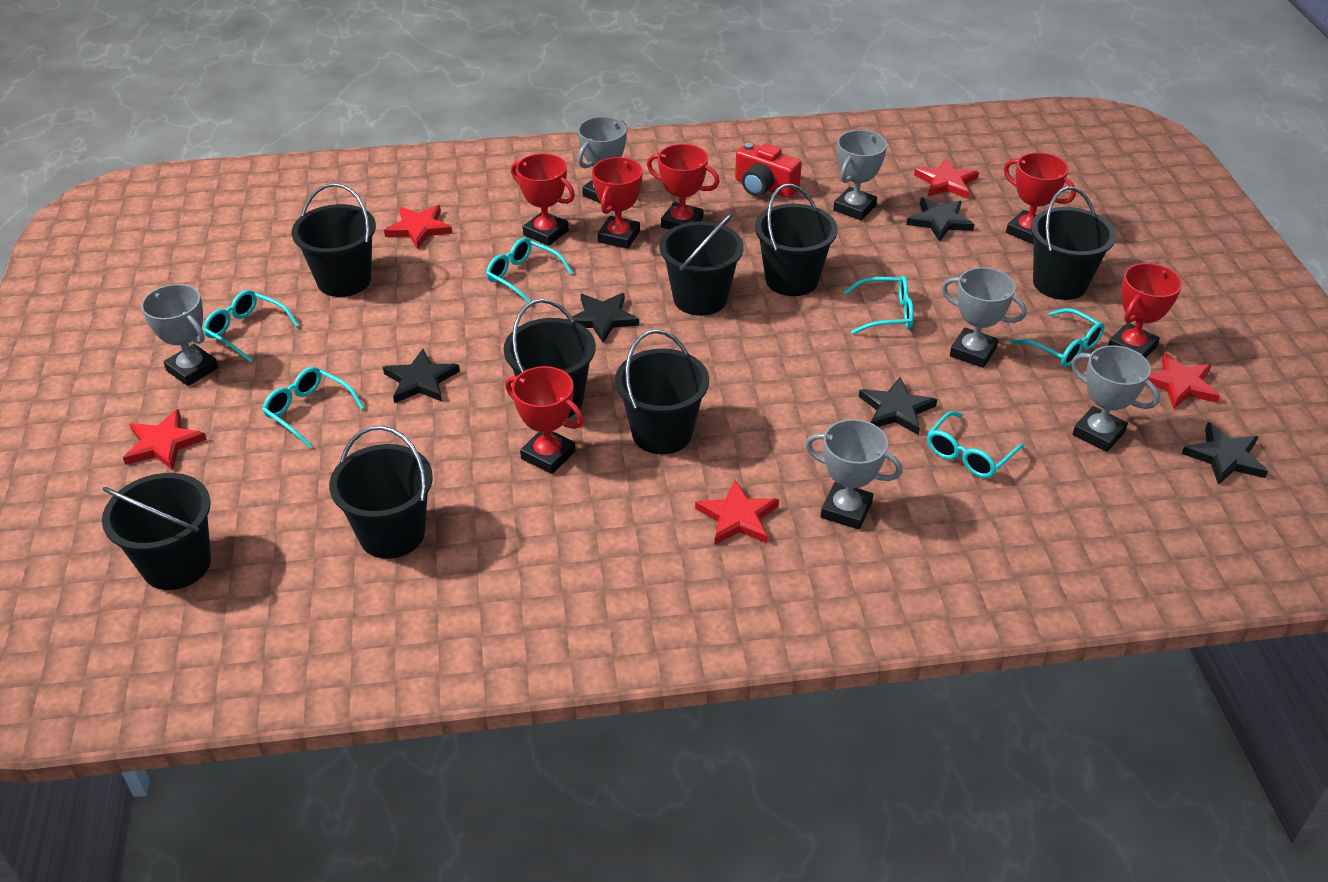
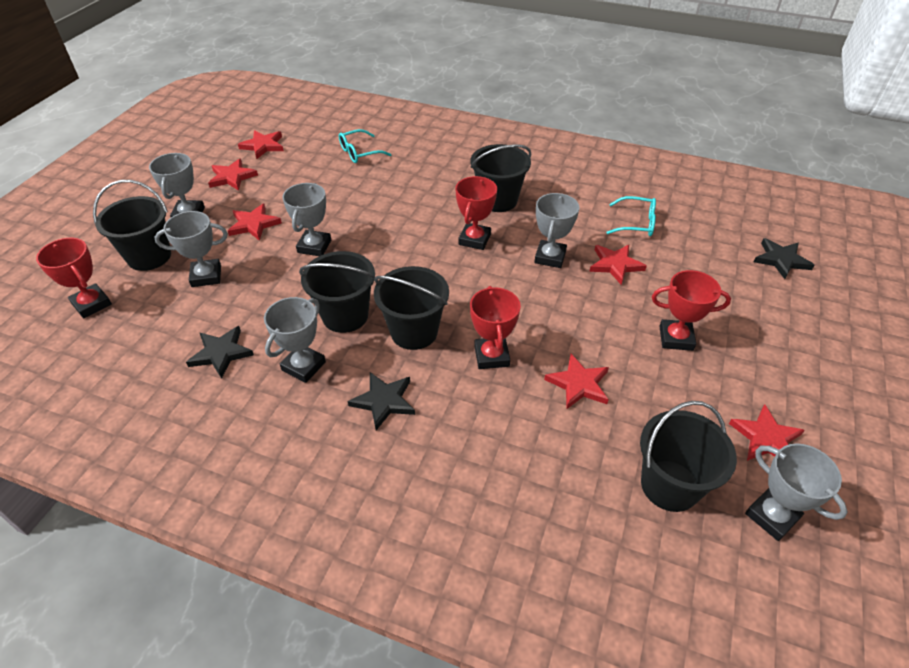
black bucket: [102,473,211,590] [292,183,376,297] [329,426,433,559] [504,299,596,418] [615,329,709,454] [660,213,744,316] [755,184,838,296] [1031,186,1116,300] = 8 -> [93,180,171,271] [299,251,375,333] [374,266,449,350] [470,144,532,212] [640,401,737,512] = 5
black star: [383,349,460,403] [568,293,639,343] [859,377,937,435] [906,198,975,242] [1182,422,1268,485] = 5 -> [186,326,254,379] [347,372,415,430] [754,238,814,279] = 3
red camera: [735,143,802,198] = 1 -> none = 0
red star: [123,409,207,470] [384,205,452,249] [695,480,779,545] [914,158,979,199] [1148,353,1220,409] = 5 -> [208,159,258,191] [228,204,282,241] [238,130,284,159] [544,354,609,409] [589,245,647,285] [729,404,805,461] = 6
red trophy: [505,366,584,474] [511,153,575,246] [592,157,643,249] [647,144,720,230] [1004,152,1076,245] [1108,263,1182,358] = 6 -> [36,238,112,318] [455,176,497,250] [470,286,521,369] [652,270,731,351] = 4
turquoise glasses: [203,290,299,363] [262,367,364,448] [486,238,573,303] [844,276,914,334] [927,411,1024,478] [1011,308,1105,367] = 6 -> [339,129,392,163] [606,196,656,236] = 2

